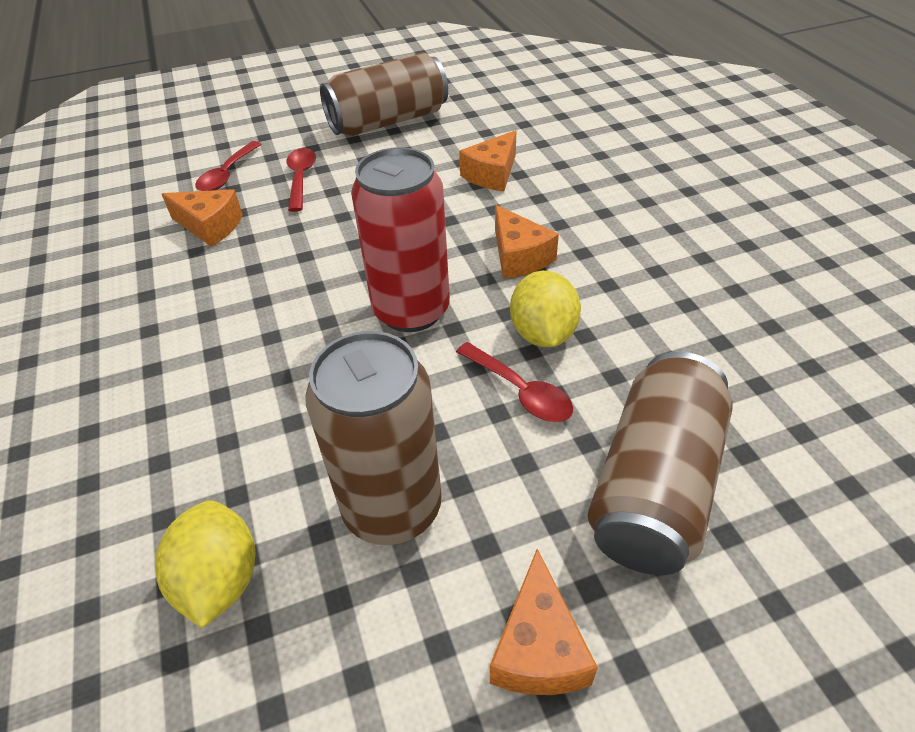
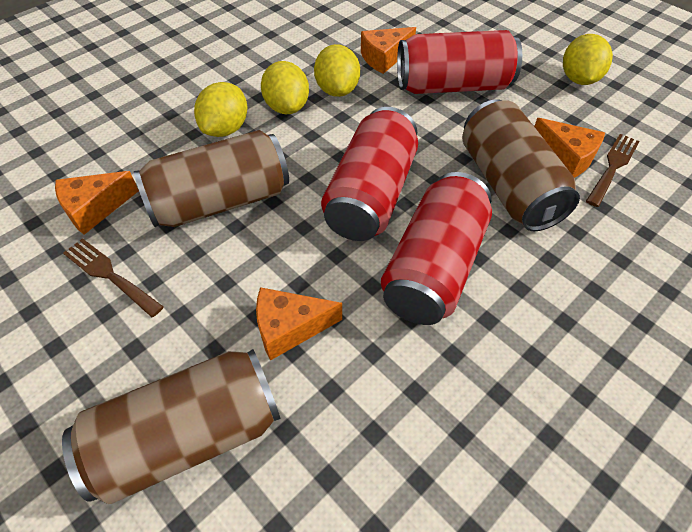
brown fork: none = 0 -> [63,238,164,317] [586,134,640,207] = 2
red can: [351,147,450,332] = 1 -> [321,107,418,241] [381,172,492,325] [397,30,522,94] = 3
red spoon: [195,141,261,191] [286,148,316,212] [456,342,573,422] = 3 -> none = 0
yellow lemon: [155,500,255,628] [510,271,581,347] = 2 -> [194,82,247,137] [261,61,309,114] [314,44,360,97] [563,34,613,85] = 4

